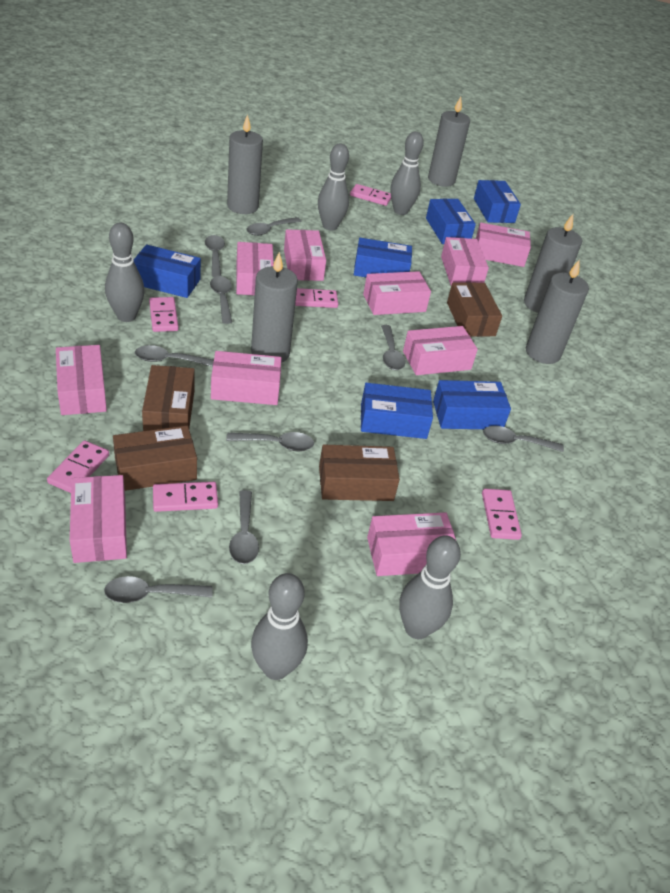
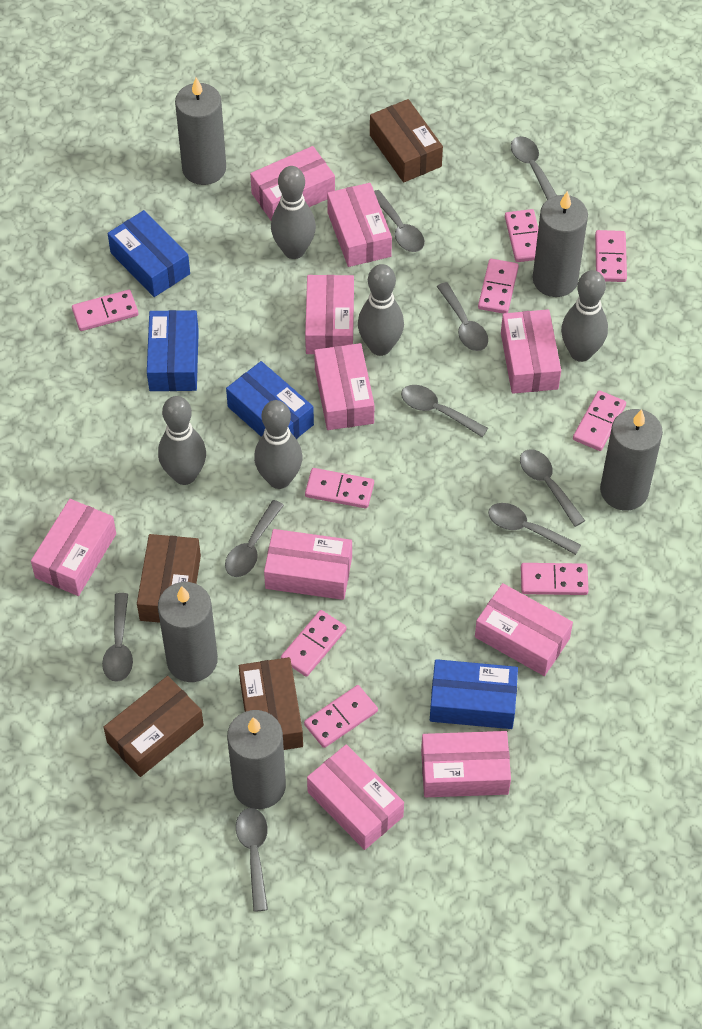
blue box: [134,244,201,298] [354,238,412,277] [361,383,433,439] [426,199,476,244] [433,380,511,429] [474,180,521,223] = 6 -> [108,210,190,297] [147,310,199,391] [226,361,314,439] [430,659,518,729] = 4
pink domino: [47,440,109,493] [149,297,179,332] [153,482,218,512] [295,288,338,308] [350,184,391,206] [482,489,522,540] = 6 -> [72,290,139,331] [281,610,346,677] [304,685,378,748] [305,468,374,509] [478,259,519,313] [505,209,538,262] [521,563,589,595] [573,390,626,451] [595,230,627,282] = 9

